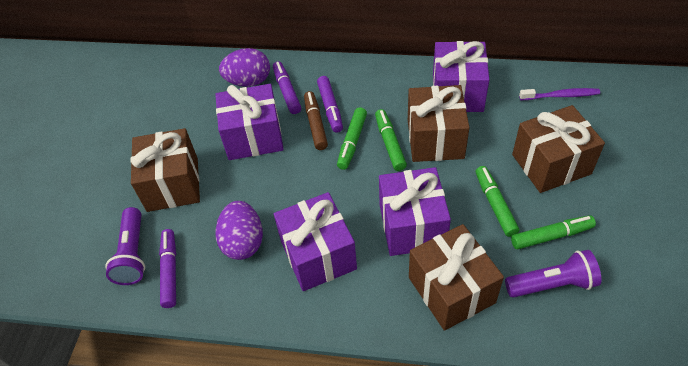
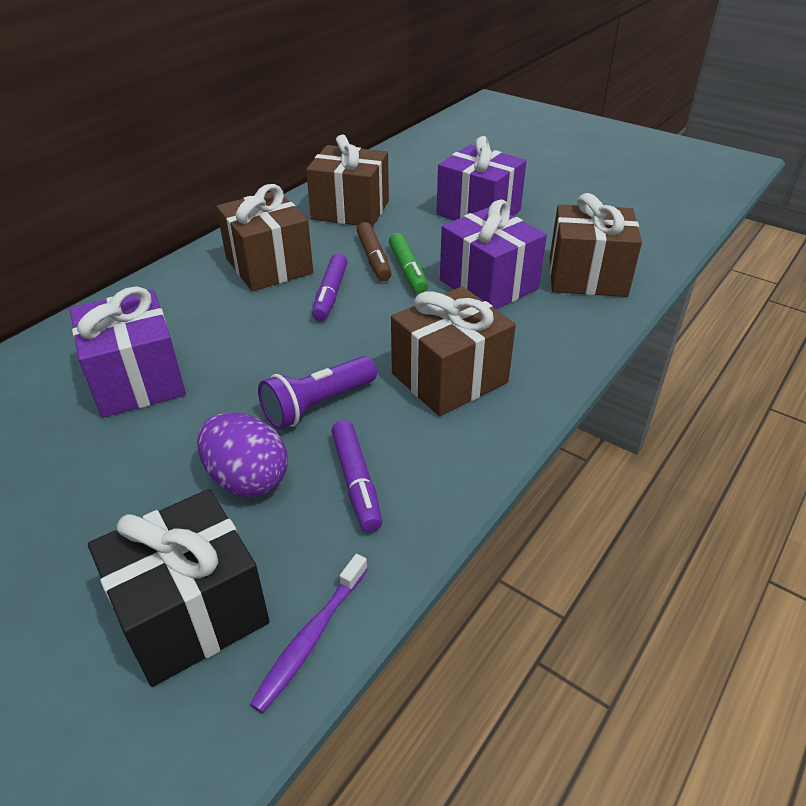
black gift: none = 0 -> [88,489,270,687] = 1
green marker: [337,107,367,170] [375,109,407,171] [476,166,519,237] [511,215,596,249] = 4 -> [389,233,428,294] = 1
purple egg: [215,201,263,260] [219,48,270,87] = 2 -> [197,412,288,497] = 1
purple flashlight: [105,207,145,285] [505,250,601,298] = 2 -> [258,356,377,430] = 1
purple gift: [215,84,284,160] [274,192,357,291] [379,167,451,256] [433,41,489,112] = 4 -> [70,286,186,418] [437,136,527,221] [440,200,547,309] = 3
purple marker: [159,229,176,308] [273,61,301,114] [317,76,343,133] = 3 -> [312,253,347,321] [331,420,382,532] = 2

